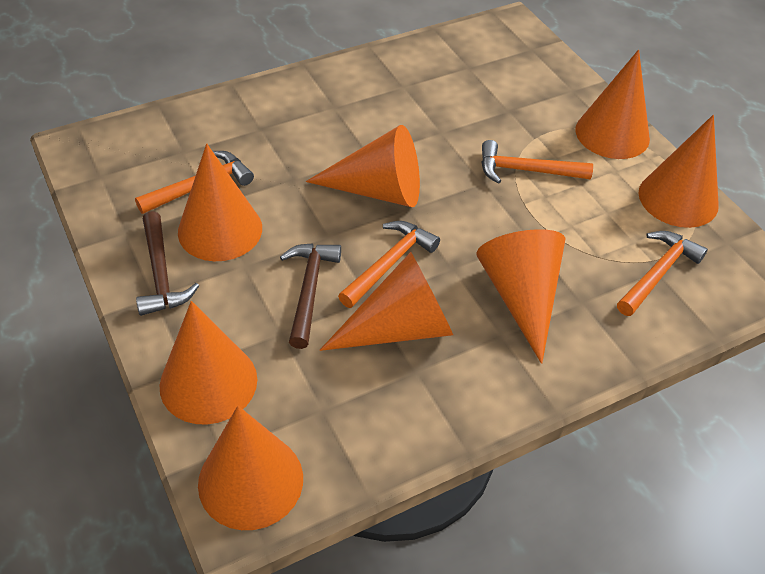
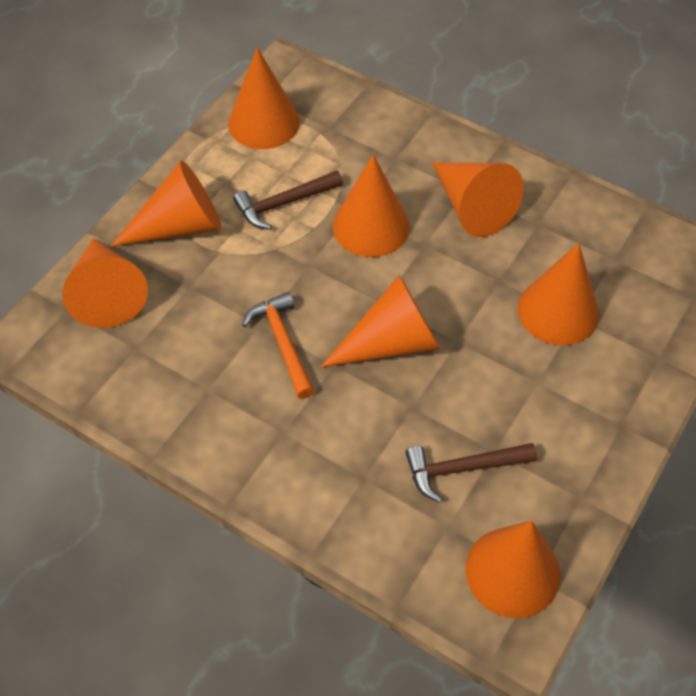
orange hammer: [135,151,254,214] [338,221,440,308] [481,140,593,184] [617,231,708,316] = 4 -> [242,292,315,399] = 1

